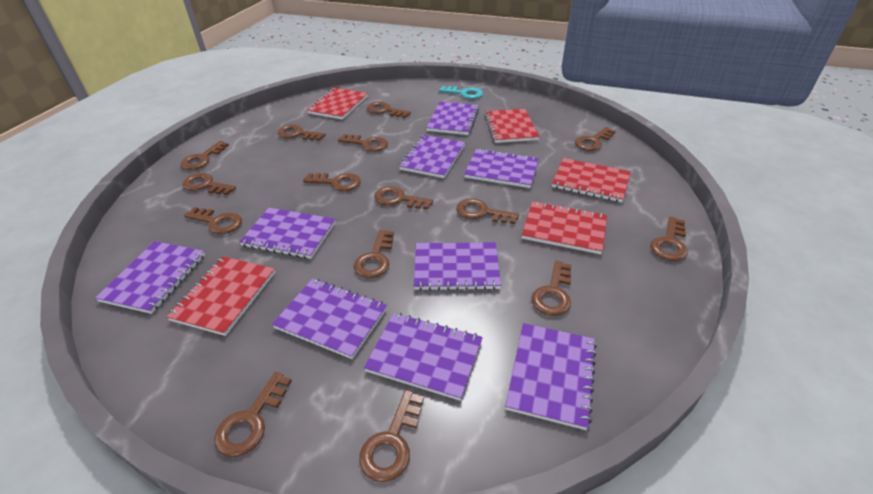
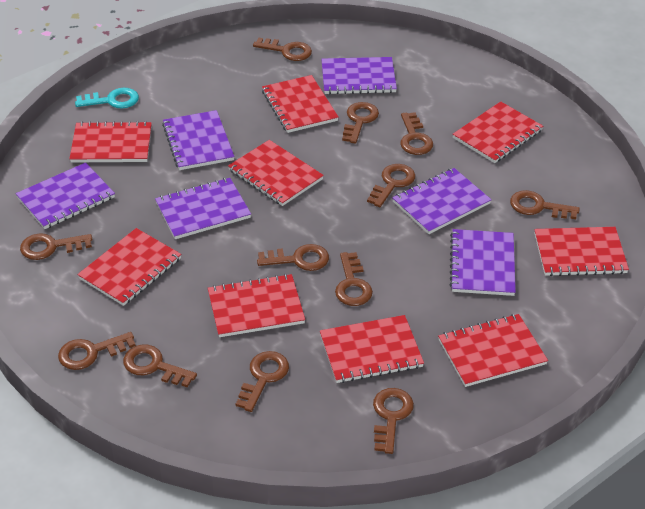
brown key: [180,141,229,170] [182,173,236,195] [184,207,242,234] [214,372,292,457] [277,124,326,141] [303,173,361,191] [338,134,388,152] [353,229,394,278] [359,390,424,482] [367,102,411,118] [374,186,434,210] [456,198,519,224] [531,260,572,316] [575,127,616,151] [650,217,688,261] = 15 -> [20,233,93,260] [58,332,136,370] [123,344,197,387] [236,351,289,412] [253,37,312,61] [257,244,329,271] [335,252,373,306] [342,102,379,144] [367,164,415,207] [373,388,414,454] [400,112,433,155] [510,190,580,219] = 12
purple notebook: [95,241,205,314] [239,207,335,259] [272,279,387,359] [364,313,483,401] [399,135,465,178] [414,242,501,291] [426,101,480,135] [464,148,539,188] [505,323,597,430] = 9 -> [16,162,115,229] [155,178,251,239] [162,110,235,170] [321,57,397,94] [392,168,492,234] [449,229,516,296] = 6
red notebook: [167,256,275,336] [307,88,368,120] [484,109,540,143] [522,201,607,254] [552,158,631,202] = 5 -> [69,121,152,163] [77,228,181,306] [208,274,305,337] [228,140,324,206] [262,75,339,133] [320,315,424,383] [438,314,548,387] [453,102,543,163] [534,227,629,276] = 9

